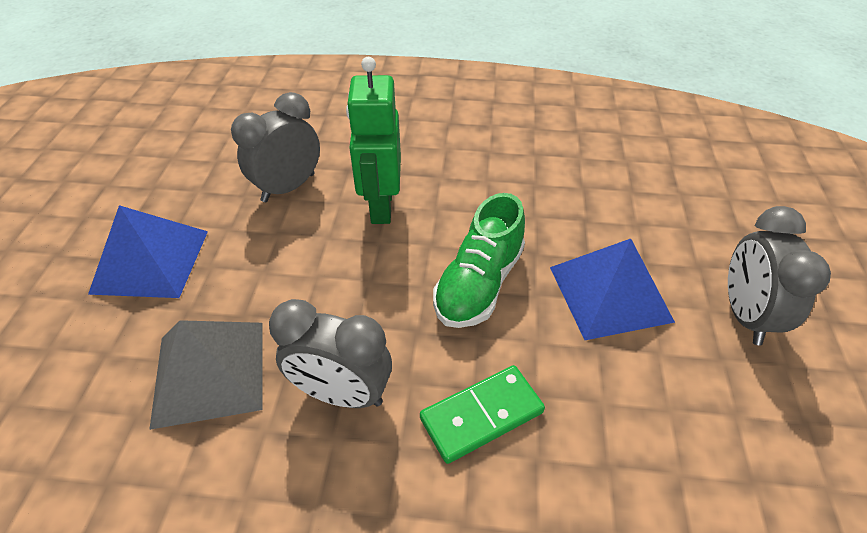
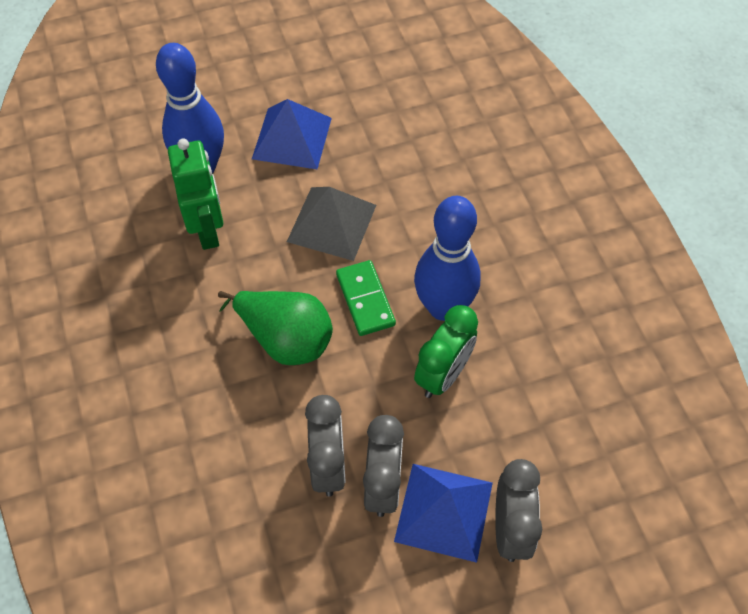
blue bowling pin: none = 0 -> [156,43,224,173] [414,196,481,321] = 2
green clock: none = 0 -> [414,305,478,398] = 1
green pear: none = 0 -> [218,291,333,365] = 1
green shoe: [433,193,525,328] = 1 -> none = 0

